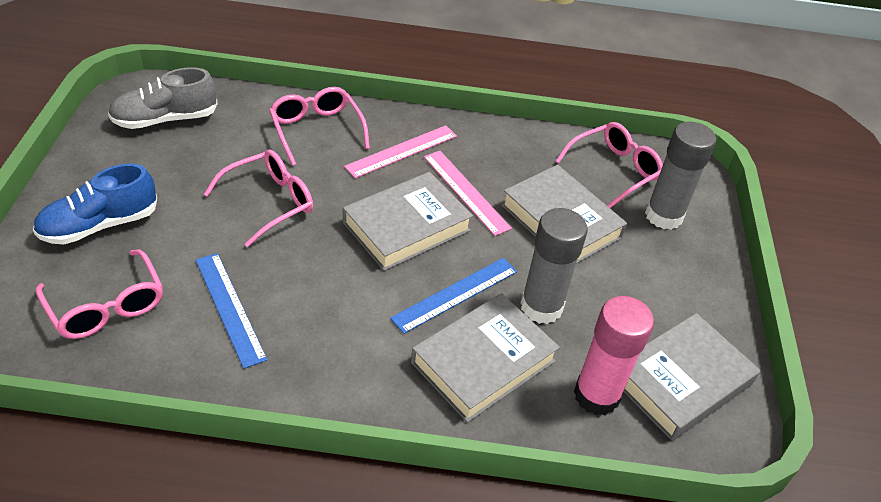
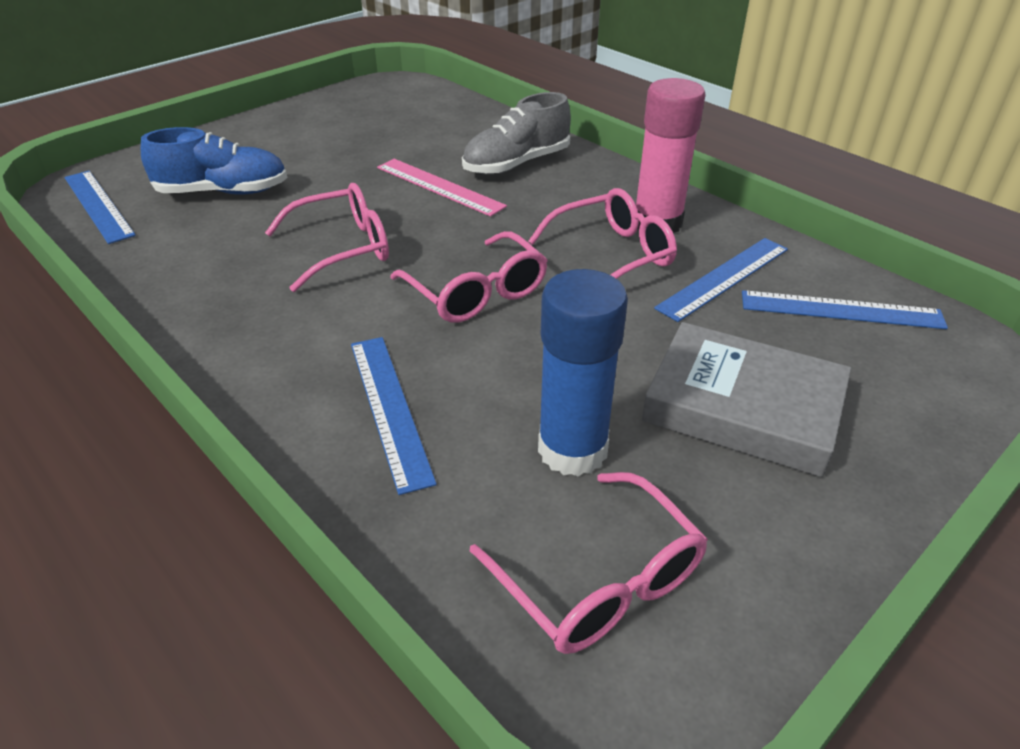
blue glue stick: none = 0 -> [538,269,628,477] = 1
blue ruler: [195,253,267,369] [390,258,517,334] = 2 -> [64,171,136,244] [351,337,437,495] [654,238,788,322] [742,290,948,329] = 4
grey book: [343,172,473,271] [411,293,560,423] [501,165,627,264] [623,313,761,441] = 4 -> [642,322,851,477] = 1
grey glue stick: [521,208,588,324] [645,122,716,230] = 2 -> none = 0
pink ruler: [344,125,457,178] [424,151,512,236] = 2 -> [377,159,507,217] = 1

